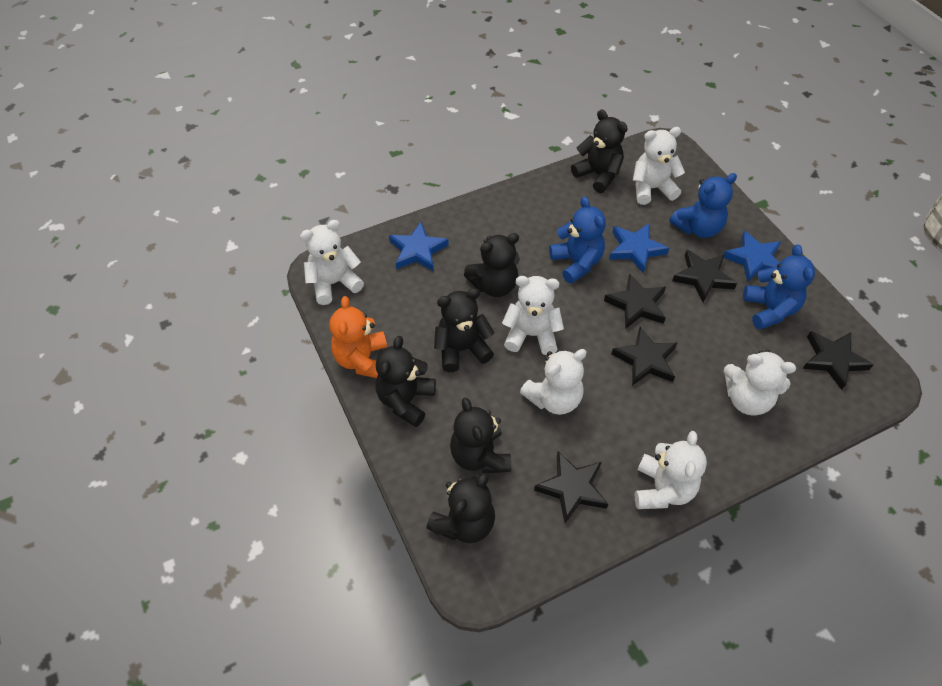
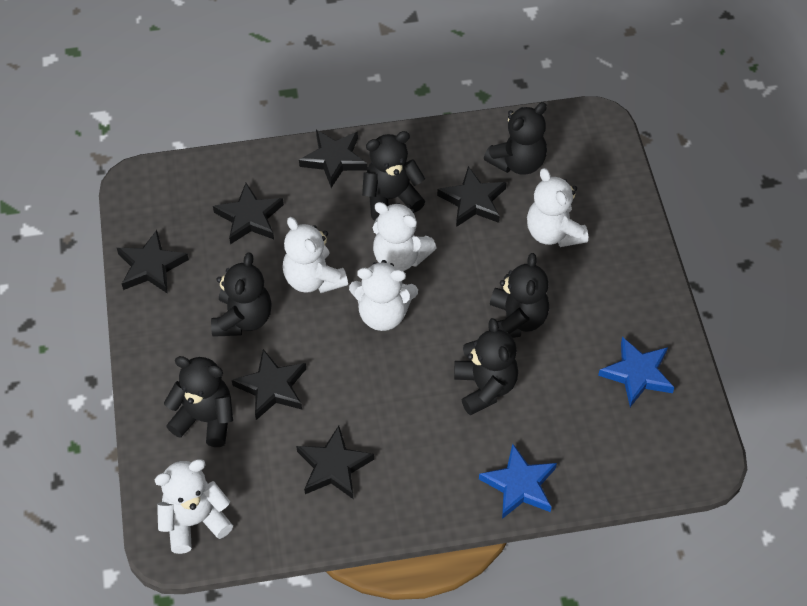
black star: [534,452,608,523] [604,273,666,329] [611,327,677,386] [672,250,737,302] [803,331,874,390] = 5 -> [117,230,189,294] [213,183,284,244] [232,349,306,420] [296,426,374,499] [299,130,368,188] [437,166,506,227] = 6
blue star: [389,222,449,272] [609,223,669,274] [723,230,781,282] = 3 -> [479,444,557,519] [598,337,675,407] = 2
blue teddy bear: [549,196,606,284] [669,173,737,238] [743,244,815,329] = 3 -> none = 0
orange teddy bear: [329,296,387,378] = 1 -> none = 0
white teddy bear: [300,220,364,305] [502,276,564,355] [520,349,587,415] [633,127,685,205] [635,431,707,509] [724,350,796,416] = 6 -> [154,459,233,554] [283,217,348,293] [349,260,418,331] [373,202,436,271] [527,168,588,247] = 5

